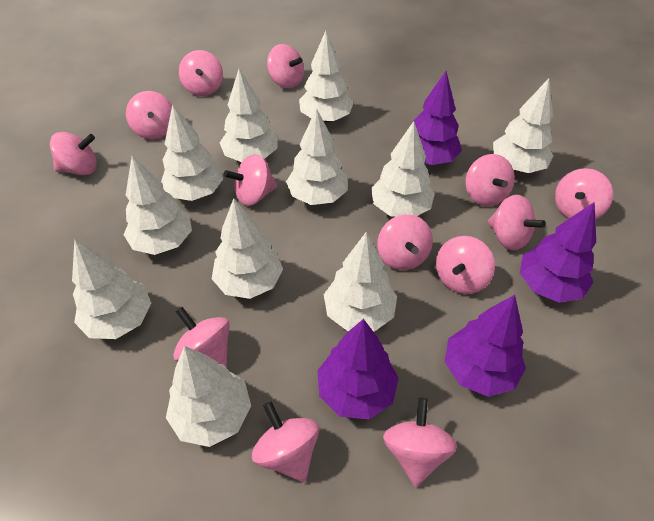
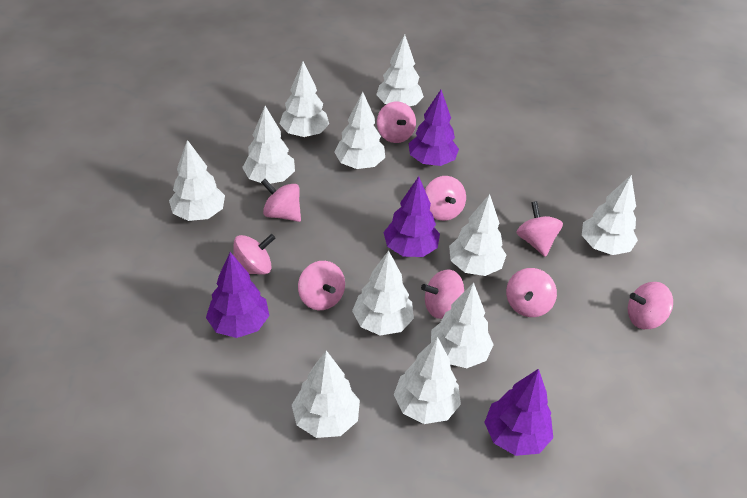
pink spinning top: [50,132,97,175] [126,91,172,139] [173,307,230,368] [179,50,223,96] [224,154,278,206] [252,401,319,482] [267,44,304,88] [377,214,433,270] [383,398,457,487] [436,236,495,294] [465,154,515,206] [488,195,546,250] [555,168,613,219] = 13 -> [233,234,275,274] [261,179,301,222] [298,261,345,310] [377,101,416,143] [421,269,464,319] [425,176,466,221] [506,268,557,317] [516,201,563,257] [628,282,673,329] = 9

